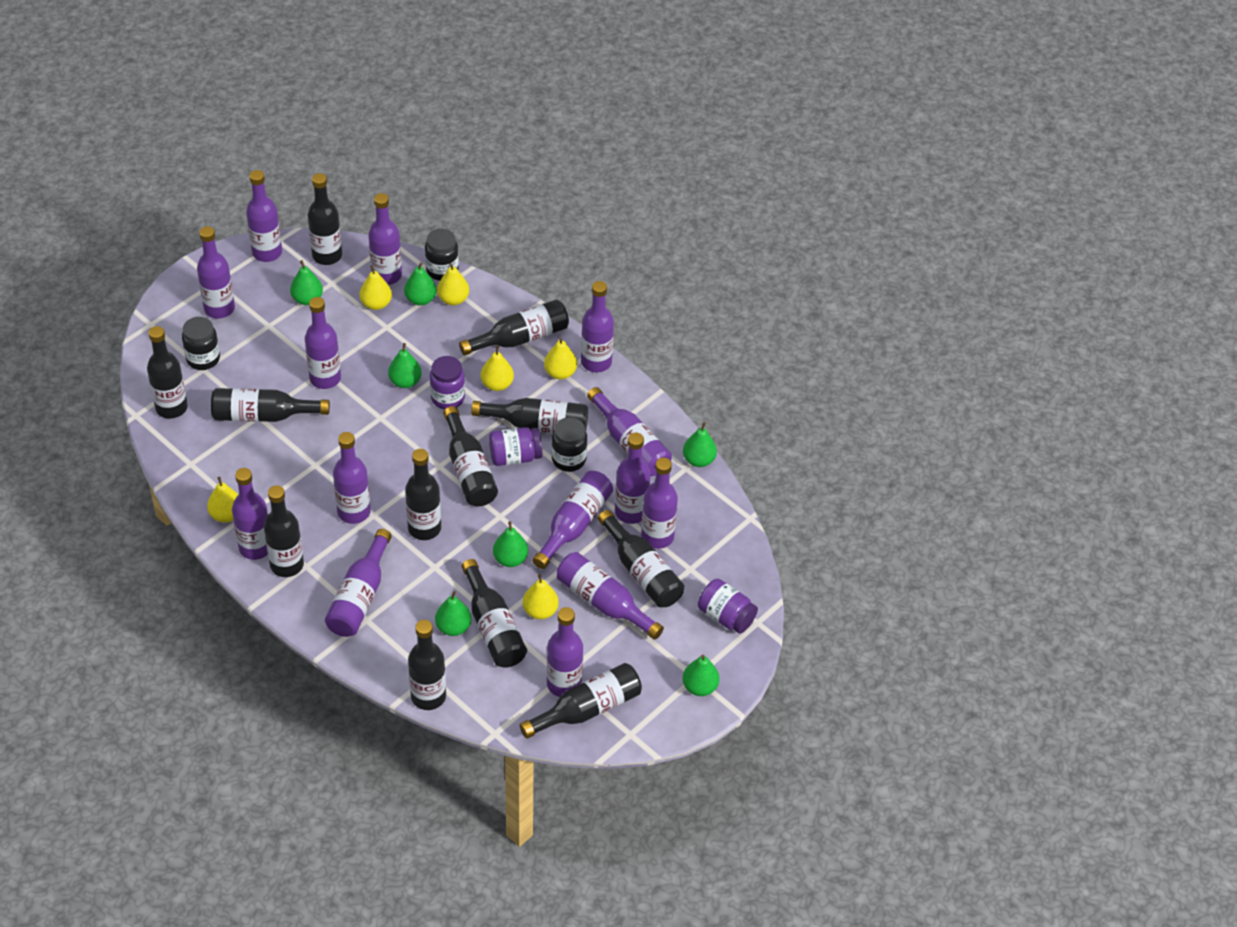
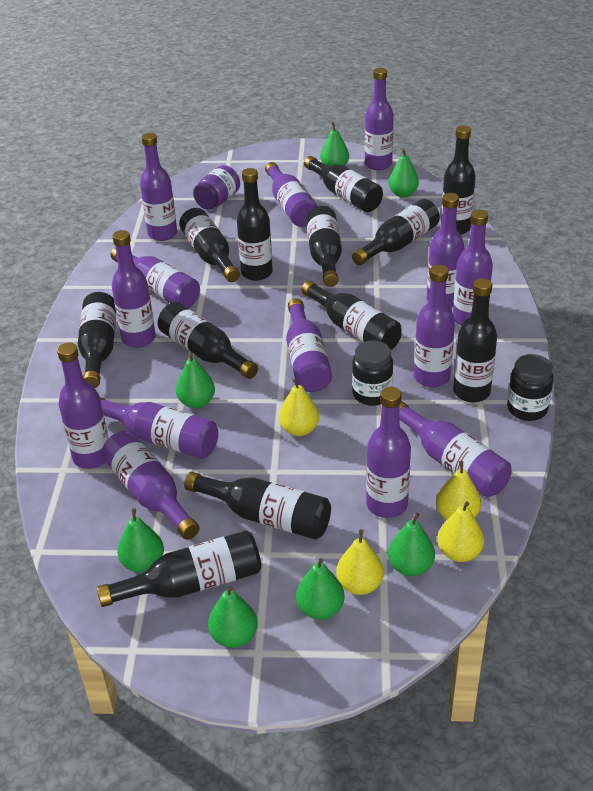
black jar: [182,317,220,370] [425,229,459,281] [551,417,587,472] = 3 -> [352,340,393,406] [507,354,554,421] = 2
purple jar: [430,356,465,409] [489,427,542,466] [698,579,758,634] = 3 -> [193,165,240,210] = 1
yellow pear: [207,477,238,523] [359,265,392,310] [437,263,469,305] [481,346,514,391] [523,574,559,619] [544,337,577,379] = 6 -> [279,378,319,436] [336,529,384,595] [436,461,481,520] [437,502,484,562] = 4

